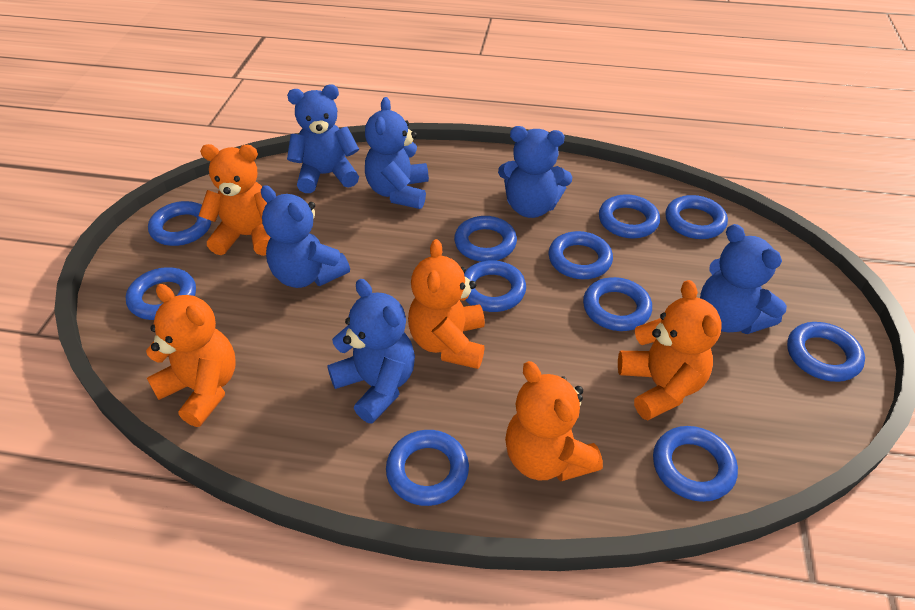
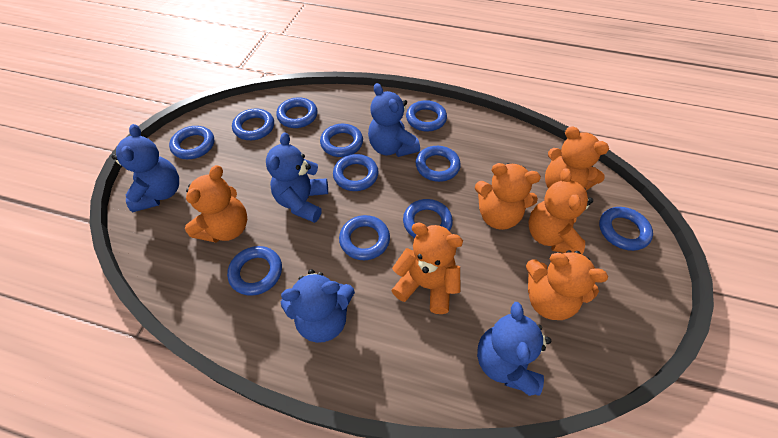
blue teddy bear: [261,186,350,288] [287,84,359,193] [327,279,415,424] [365,97,429,209] [498,126,572,218] [700,224,787,334] = 6 -> [112,124,179,212] [266,132,328,223] [281,269,355,343] [368,83,420,157] [477,302,551,396] = 5
orange teddy bear: [146,284,236,427] [199,144,271,256] [408,239,485,369] [505,361,603,482] [618,280,721,420] = 5 -> [185,165,247,243] [391,223,463,314] [475,163,541,230] [526,250,608,320] [529,168,593,255] [545,126,609,190] = 6

